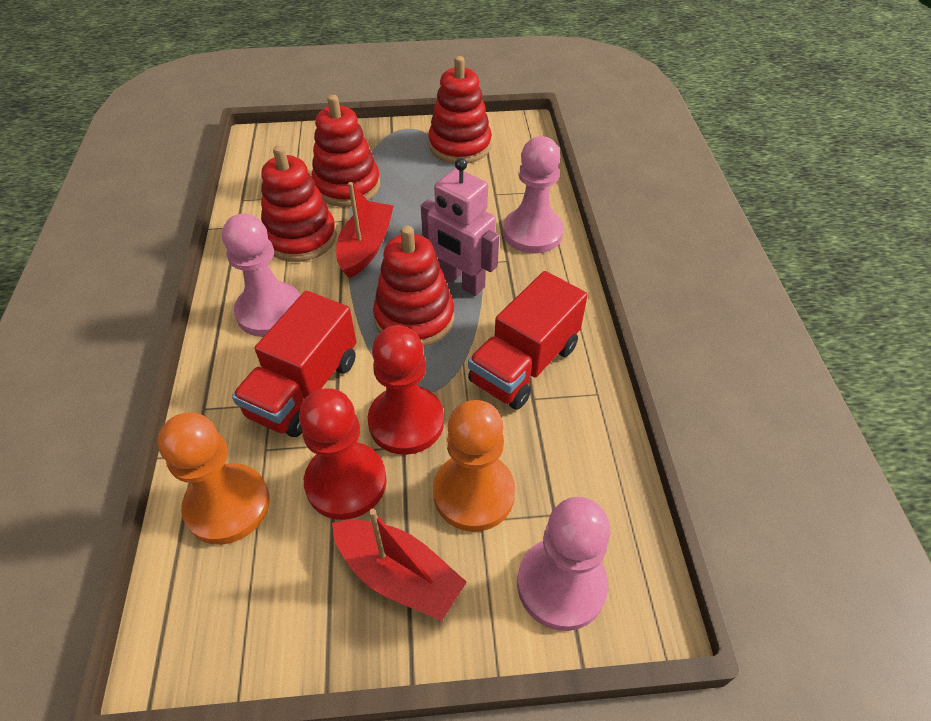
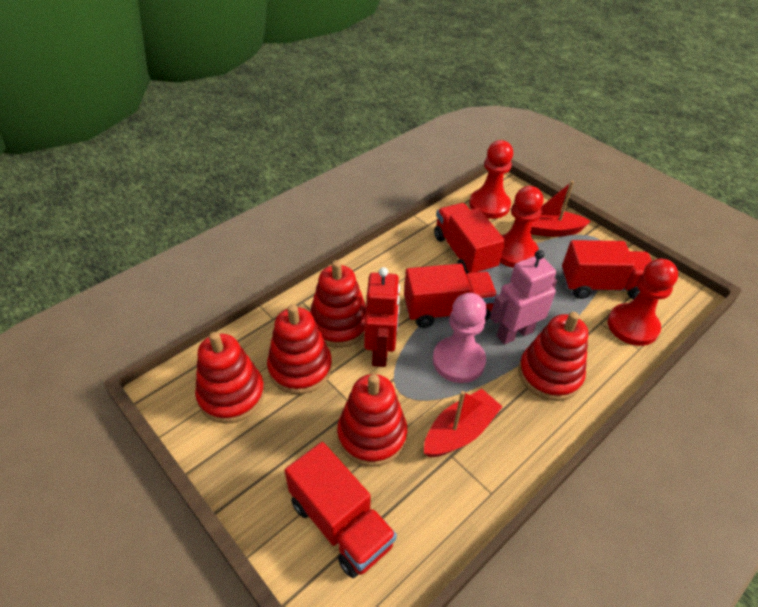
orange pawn: [158,413,269,545] [433,400,515,532] = 2 -> none = 0
pink pawn: [222,214,300,337] [503,136,564,254] [517,497,611,631] = 3 -> [433,293,487,383] = 1
red pawn: [299,388,387,520] [368,325,444,455] = 2 -> [469,140,513,219] [500,186,544,268] [608,259,679,346] = 3
red robot: none = 0 -> [364,267,400,367] = 1
red stacking toy: [261,145,337,262] [311,95,380,207] [373,226,454,347] [428,56,492,164] = 4 -> [195,332,265,424] [267,304,332,394] [310,260,366,348] [337,374,407,467] [518,312,588,401] = 5
red truck: [232,291,356,437] [468,271,588,410] = 2 -> [285,442,397,578] [404,264,497,328] [434,203,505,274] [562,240,652,299] = 4

